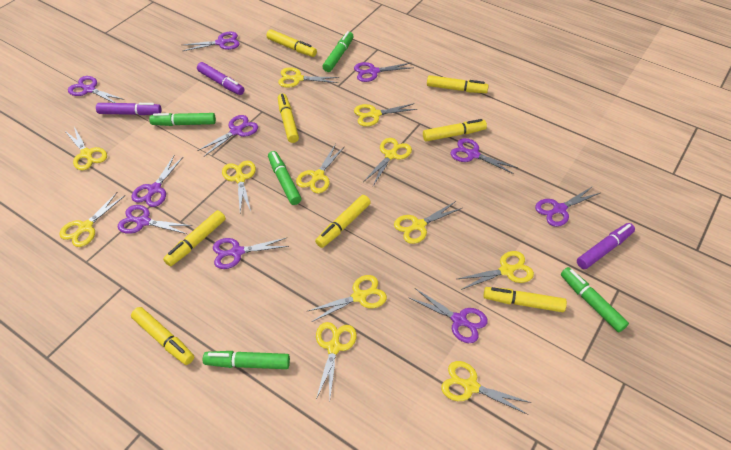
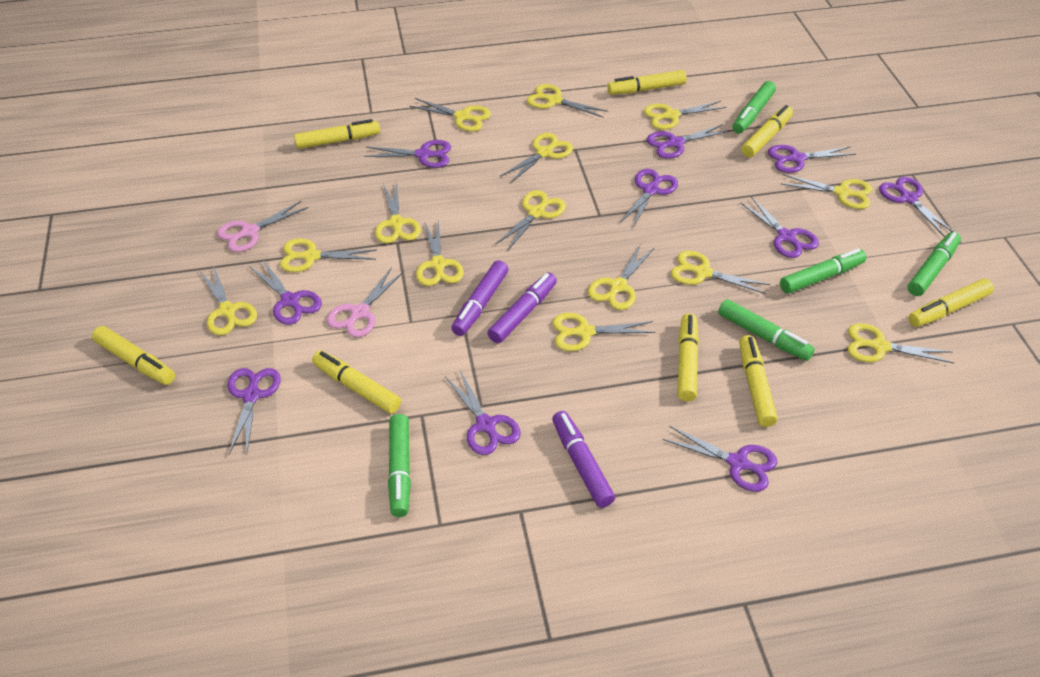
pink scissors: none = 0 -> [217,201,308,252] [327,267,404,337] = 2
yellow scissors: [59,192,125,247] [64,127,107,171] [222,161,256,212] [278,67,339,88] [296,144,345,193] [308,275,387,322] [316,322,357,400] [354,103,418,126] [363,138,412,186] [394,201,462,244] [441,361,532,415] [458,251,534,290] = 12 -> [200,265,257,335] [280,238,377,272] [375,181,421,243] [409,98,491,131] [416,219,464,286] [496,190,566,250] [500,133,573,183] [527,84,608,117] [552,313,656,351] [588,244,654,310] [644,101,726,130] [671,251,770,294] [780,174,872,209] [848,323,954,363] = 14

